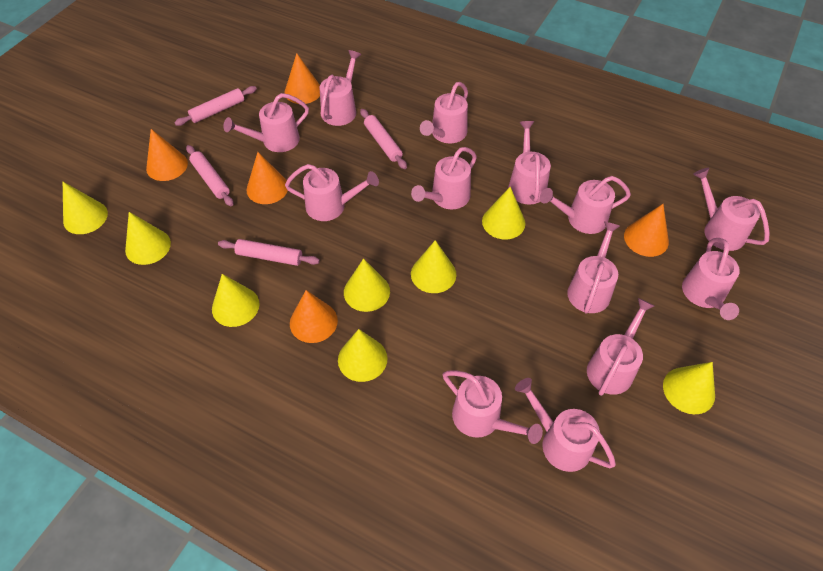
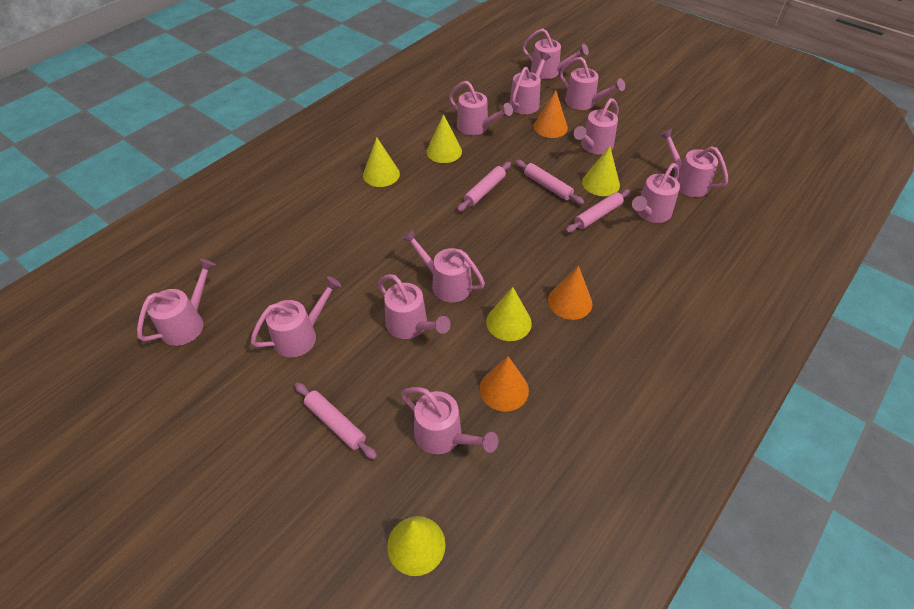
orange cone: [146,129,188,181] [247,152,288,204] [285,53,320,104] [290,290,338,343] [624,204,669,257] = 5 -> [480,356,529,411] [533,90,568,138] [548,266,592,320] = 3
pink watering can: [224,93,309,152] [285,164,379,221] [319,50,362,126] [411,147,477,209] [420,82,468,143] [443,370,543,444] [508,121,551,205] [515,378,616,472] [540,176,631,234] [567,221,620,314] [587,298,655,396] [682,238,740,320] [693,168,770,251] = 13 -> [137,259,216,346] [251,276,341,357] [378,274,451,339] [401,230,485,302] [401,387,498,454] [449,81,513,135] [509,52,551,114] [522,28,589,79] [560,57,625,110] [573,98,619,154] [632,163,680,223] [659,128,728,197] = 12
yellow cone: [63,182,108,234] [125,212,171,265] [212,274,259,327] [338,329,387,382] [344,258,390,312] [411,240,456,293] [482,187,525,239] [663,362,715,414] = 8 -> [363,137,400,187] [387,516,446,576] [427,114,462,163] [486,287,532,341] [582,146,620,196] = 5

